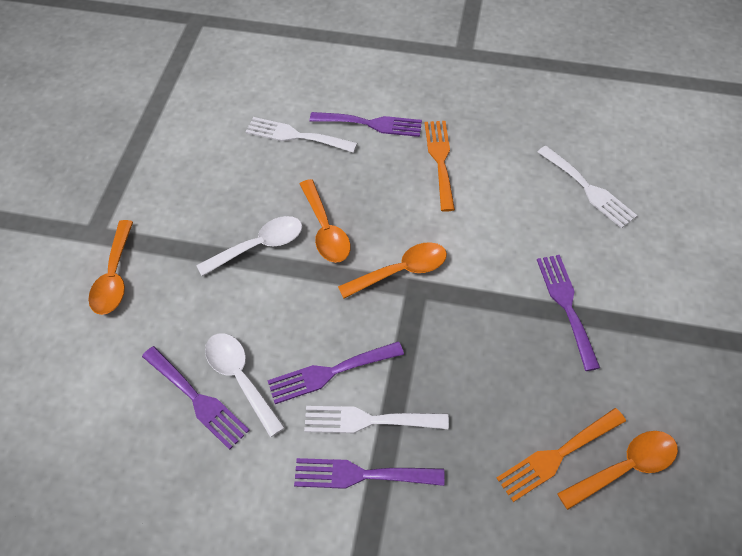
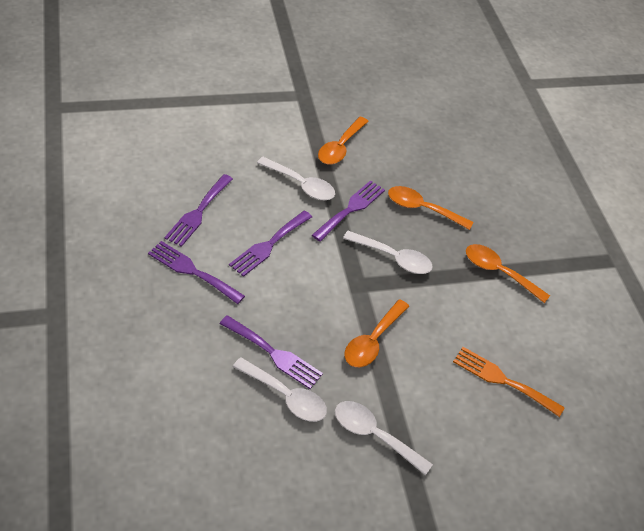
orange fork: [425,121,455,212] [497,408,626,502] = 2 -> [453,347,565,417] = 1
white fork: [246,117,357,153] [304,406,449,433] [538,146,638,229] = 3 -> none = 0
white spoon: [196,216,302,276] [205,333,285,437] = 2 -> [233,357,327,422] [257,157,335,200] [335,401,433,475] [343,231,433,274] = 4

